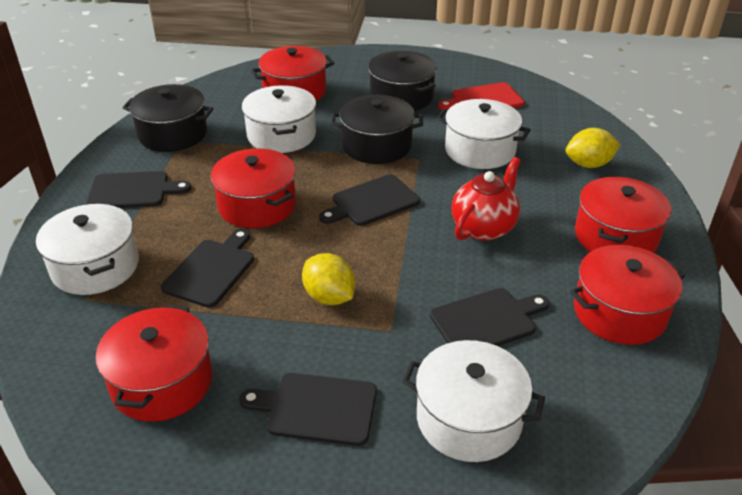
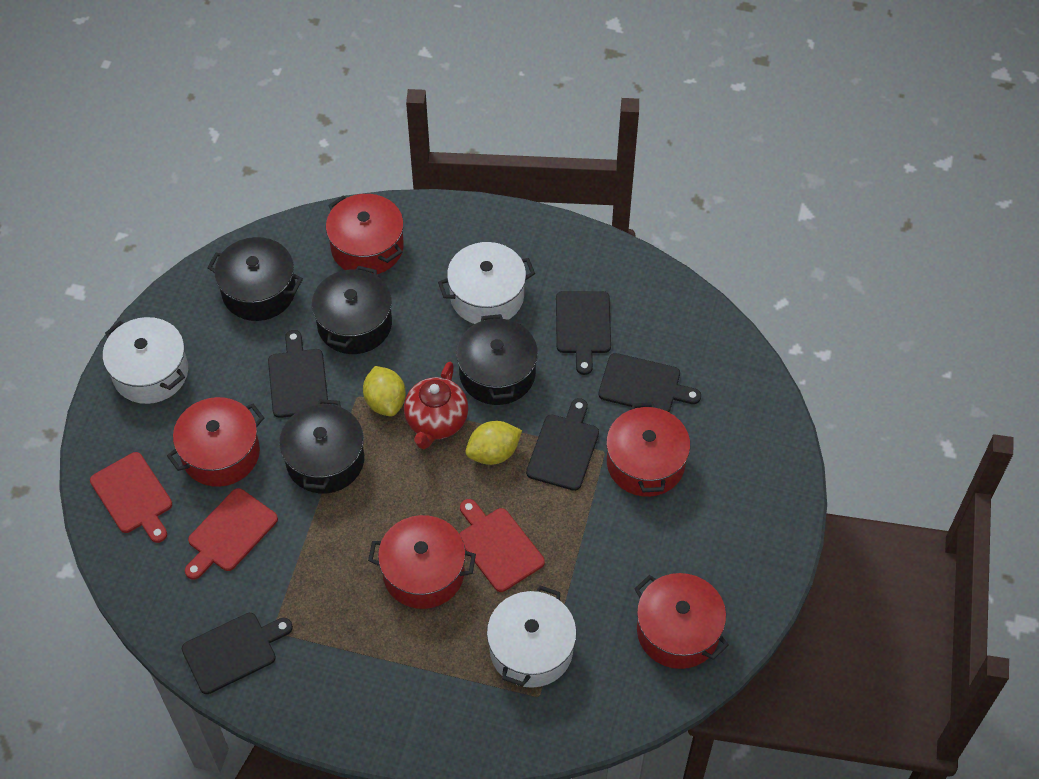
black pot: [123,84,214,152] [331,95,423,164] [368,51,437,111] = 3 -> [207,237,303,321] [279,399,364,493] [312,266,392,354] [456,314,538,405] = 4
red cutting board: [438,82,524,110] = 1 -> [90,452,172,543] [185,488,278,580] [459,499,545,592] = 3
white pot: [36,204,139,295] [242,85,316,153] [402,340,545,462] [437,99,531,169] = 4 -> [103,317,188,404] [438,242,535,324] [487,585,577,688] = 3

